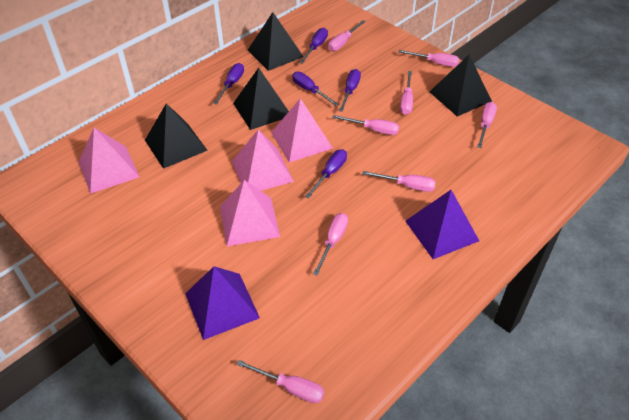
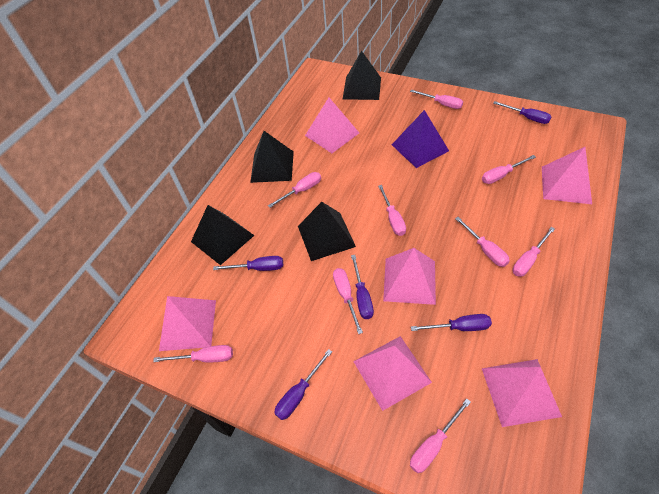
pink pyramid: [79,128,139,194] [220,180,280,246] [232,129,294,191] [271,98,333,162] = 4 -> [159,296,216,351] [305,98,359,153] [353,336,432,411] [383,248,436,305] [482,359,562,427] [542,147,592,204] = 6
pink screwdriver: [237,360,324,403] [313,213,348,276] [328,20,366,51] [332,115,399,135] [362,171,436,192] [398,50,459,67] [400,71,413,115] [477,102,497,148] = 8 -> [153,345,233,363] [268,172,321,208] [333,268,363,334] [378,185,406,236] [410,90,463,109] [410,398,471,473] [455,217,510,267] [482,155,536,184] [513,227,555,277] = 9
purple pyramid: [185,266,260,340] [405,190,479,259] = 2 -> [392,110,449,168] = 1

